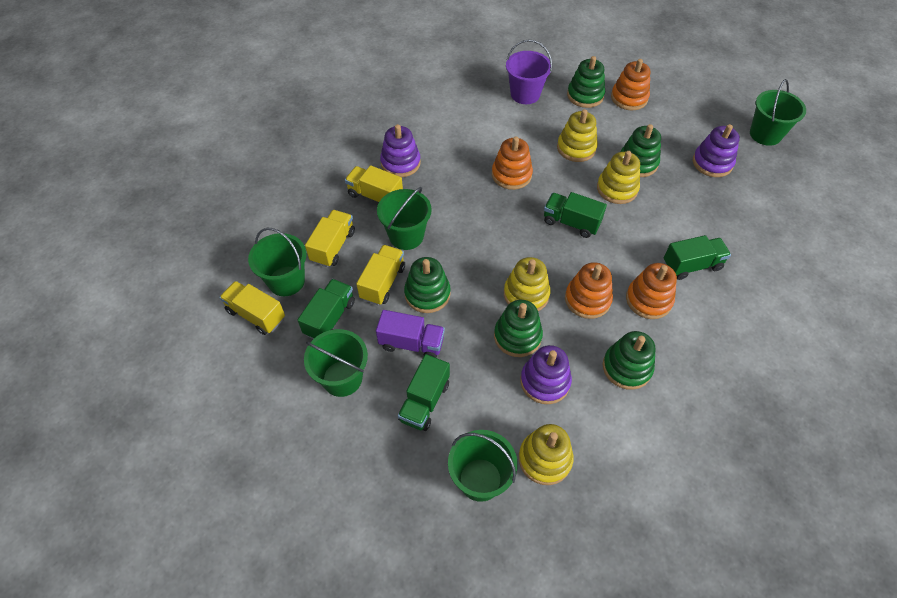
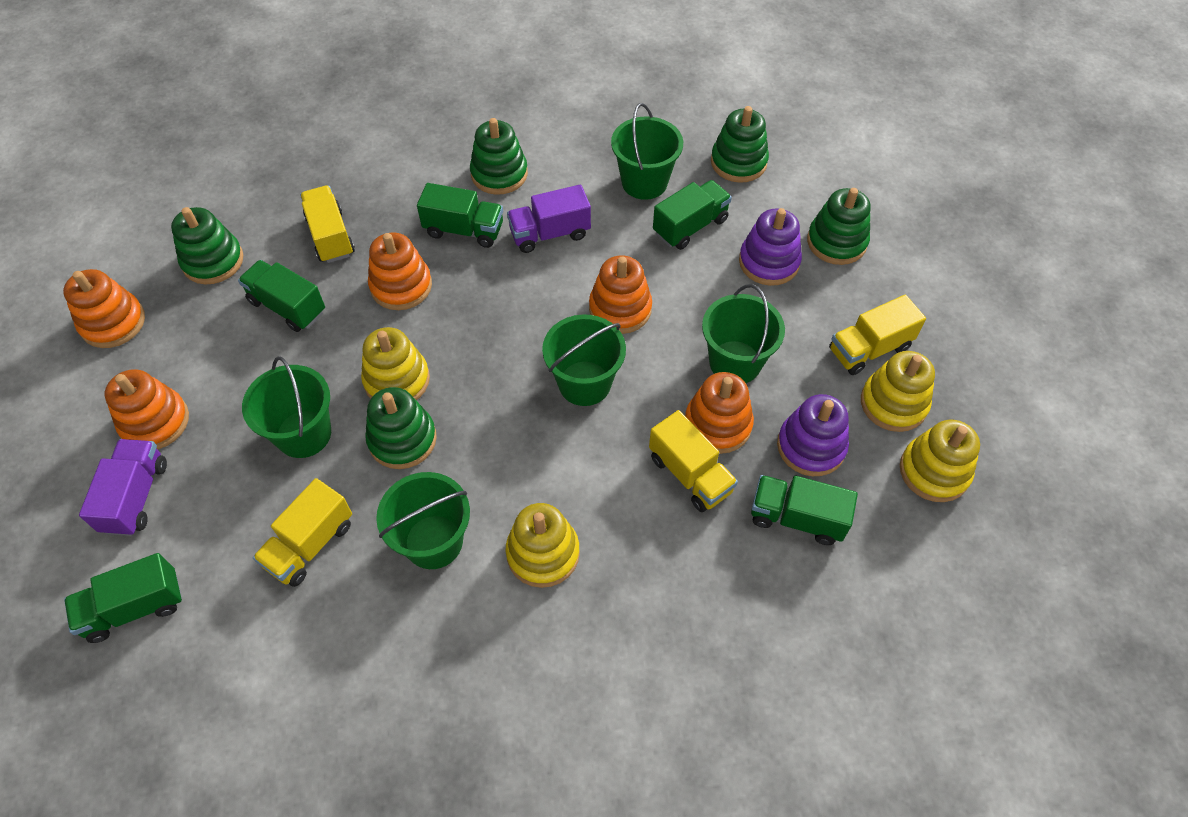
green truck: [298,279,355,339] [398,354,450,431] [544,192,607,238] [664,235,731,280] = 4 -> [64,553,182,643] [238,260,325,332] [417,183,503,248] [653,180,732,250] [751,475,858,545] = 5
orange stacking toy: [492,136,533,190] [565,262,613,319] [611,59,650,110] [626,263,677,319] = 4 -> [63,269,145,348] [105,369,189,449] [368,233,432,310] [589,255,652,334] [685,372,754,454] = 5
purple bucket: [506,39,552,104] = 1 -> none = 0
purple stacking toy: [380,124,421,177] [520,345,572,404] [693,124,740,177] = 3 -> [739,208,802,286] [777,394,849,476] = 2
purple truck: [376,310,445,358] = 1 -> [79,439,167,536] [507,185,591,253] = 2

